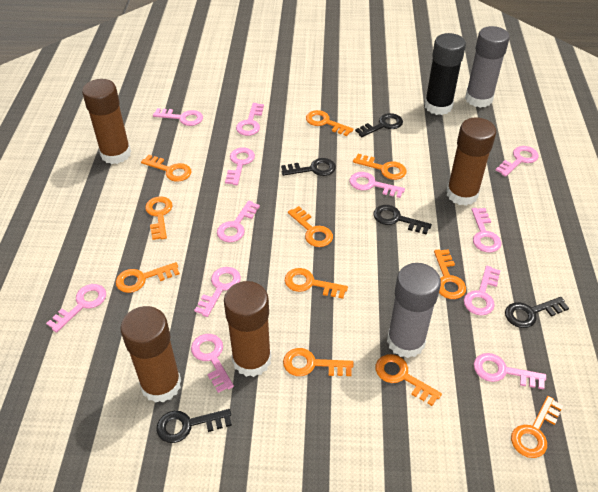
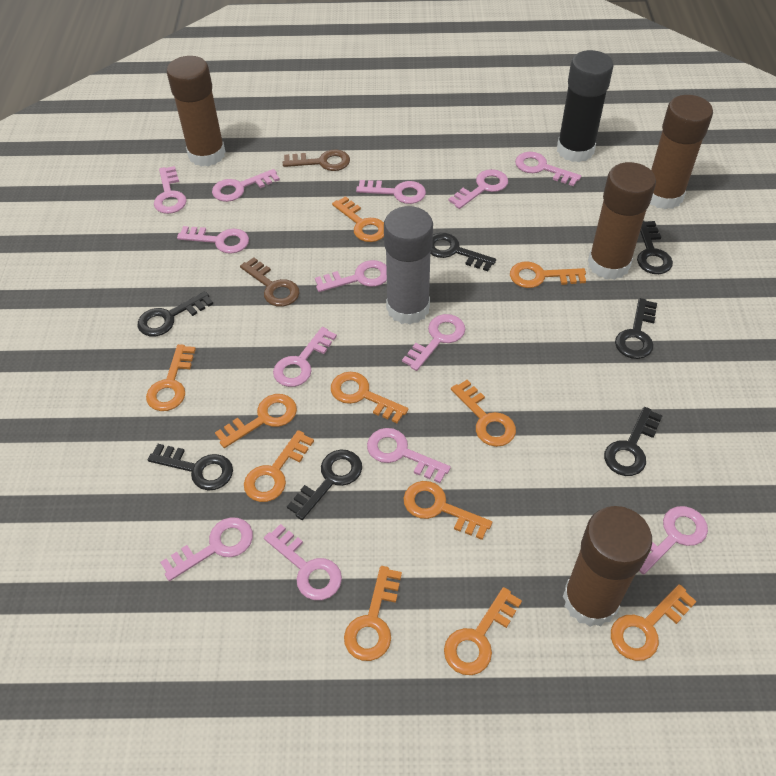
black key: [157,409,232,443] [281,158,336,176] [355,113,403,137] [373,205,432,235] [505,297,569,328] = 5 -> [138,291,213,337] [148,444,233,490] [287,449,362,520] [430,233,496,271] [604,407,663,476] [615,298,657,359] [637,220,673,274] = 7
brown key: none = 0 -> [240,257,299,307] [283,149,350,171] = 2
grey glue stick: [387,263,441,358] [465,26,510,108] = 2 -> [384,206,433,325] = 1
pink key: [46,284,106,333] [153,108,203,126] [191,334,234,393] [194,267,241,317] [217,201,260,242] [225,147,255,185] [236,103,264,136] [349,172,405,198] [464,266,501,315] [472,208,502,253] [474,353,546,389] [496,146,539,177] = 12 -> [154,166,187,214] [160,517,253,581] [177,226,249,254] [212,169,280,202] [264,524,342,600] [273,327,337,387] [315,260,387,292] [356,180,426,204] [367,428,451,483] [402,314,465,371] [448,169,508,209] [515,152,581,186] [639,506,708,575] = 13

